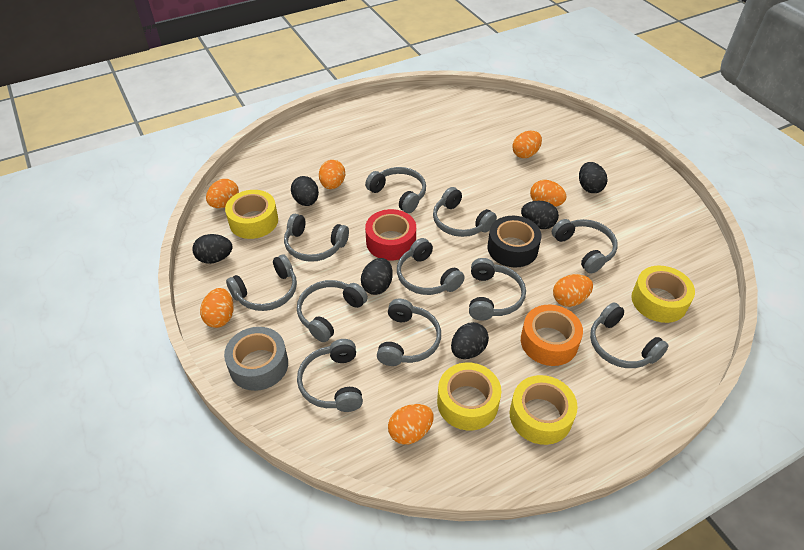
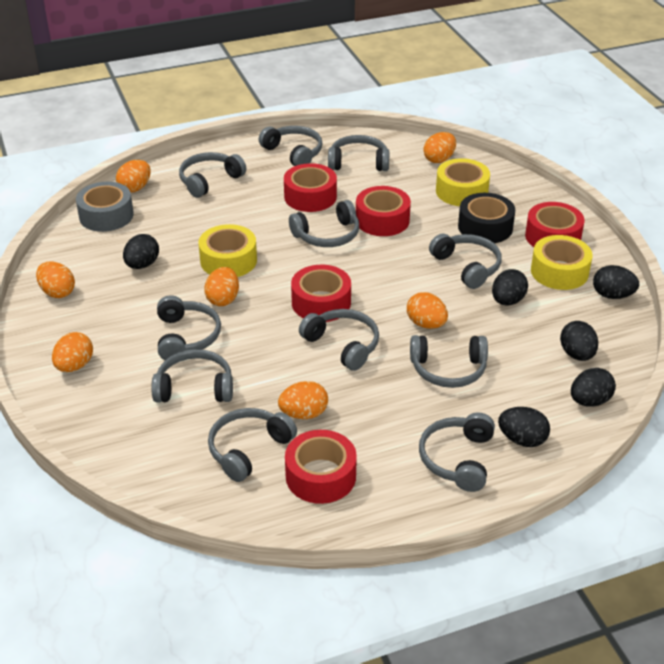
orange tape: [521,305,583,366] = 1 -> none = 0
red tape: [365,209,416,260] = 1 -> [284,163,337,212] [285,430,357,504] [291,265,351,322] [356,186,411,236] [525,202,585,247] = 5
yellow tape: [225,190,278,239] [437,363,501,430] [510,375,578,445] [631,266,695,323] = 4 -> [198,224,257,277] [436,158,490,206] [531,235,593,290] = 3

